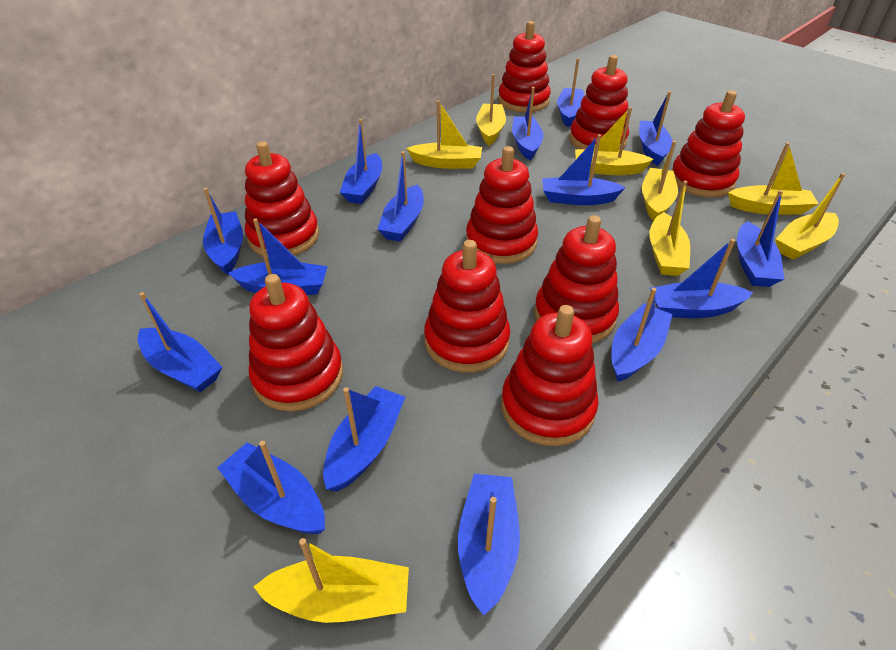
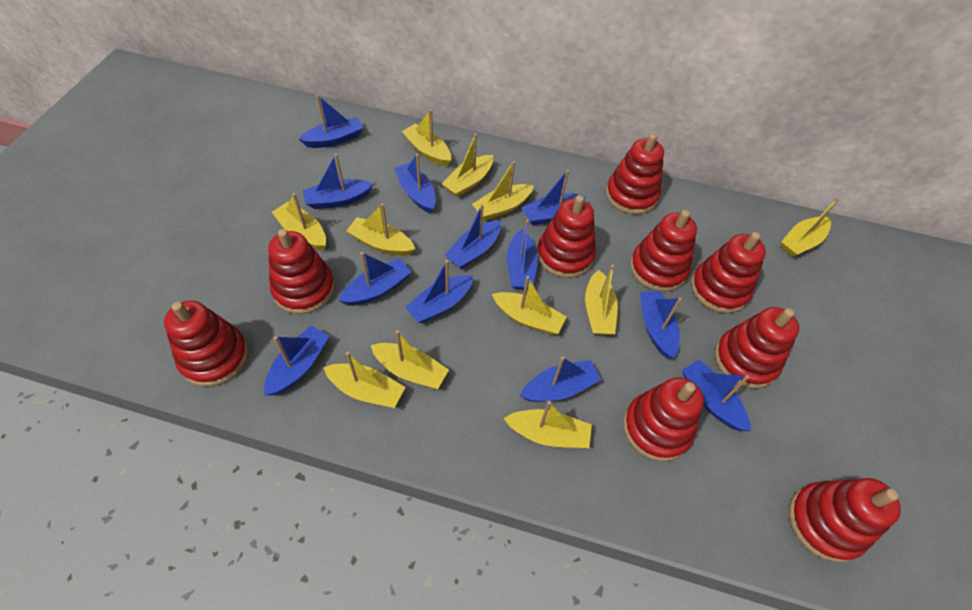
blue boat: [138,292,223,392] [203,188,243,275] [217,441,325,534] [228,218,328,295] [323,386,405,492] [340,119,382,204] [377,151,424,242] [458,474,520,616] [512,87,543,160] [542,134,626,205] [557,58,585,127] [612,288,673,382] [639,91,672,166] [650,239,753,318] [737,190,784,287] = 15 -> [264,326,329,395] [299,95,363,148] [303,154,373,209] [339,252,411,306] [394,154,436,213] [405,260,474,323] [444,204,501,269] [507,219,538,289] [520,357,601,402] [521,169,586,226] [640,290,682,358] [682,360,751,432] = 12
yellow boat: [253,538,409,623] [406,100,482,169] [476,74,506,146] [575,107,654,175] [642,141,678,221] [649,181,690,276] [728,142,819,215] [776,173,845,260] = 8 -> [272,193,326,250] [323,352,405,408] [346,203,415,256] [371,330,449,389] [402,109,451,166] [442,133,493,197] [472,161,534,221] [492,276,567,335] [503,401,592,448] [585,264,618,335] [781,197,840,257] = 11

